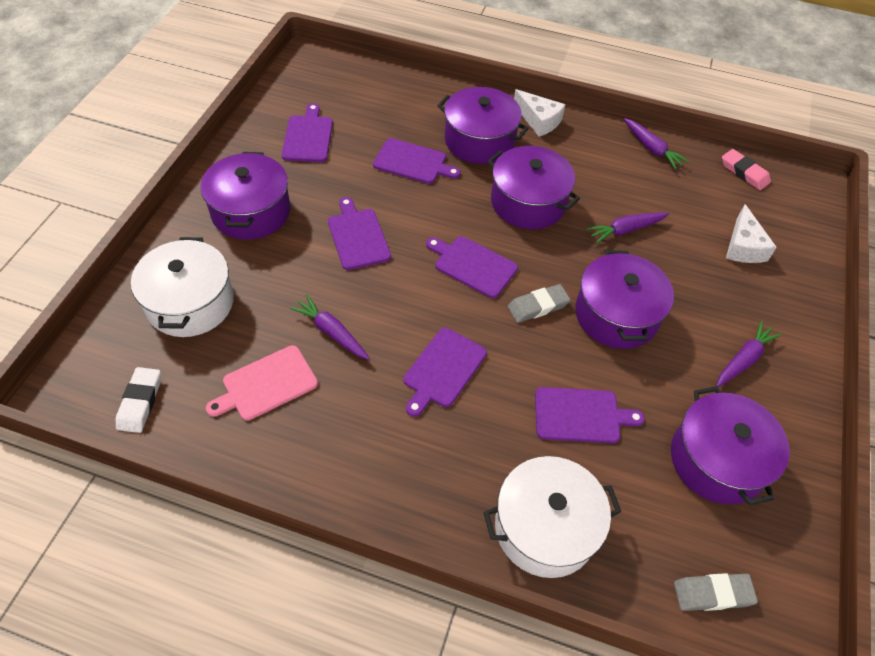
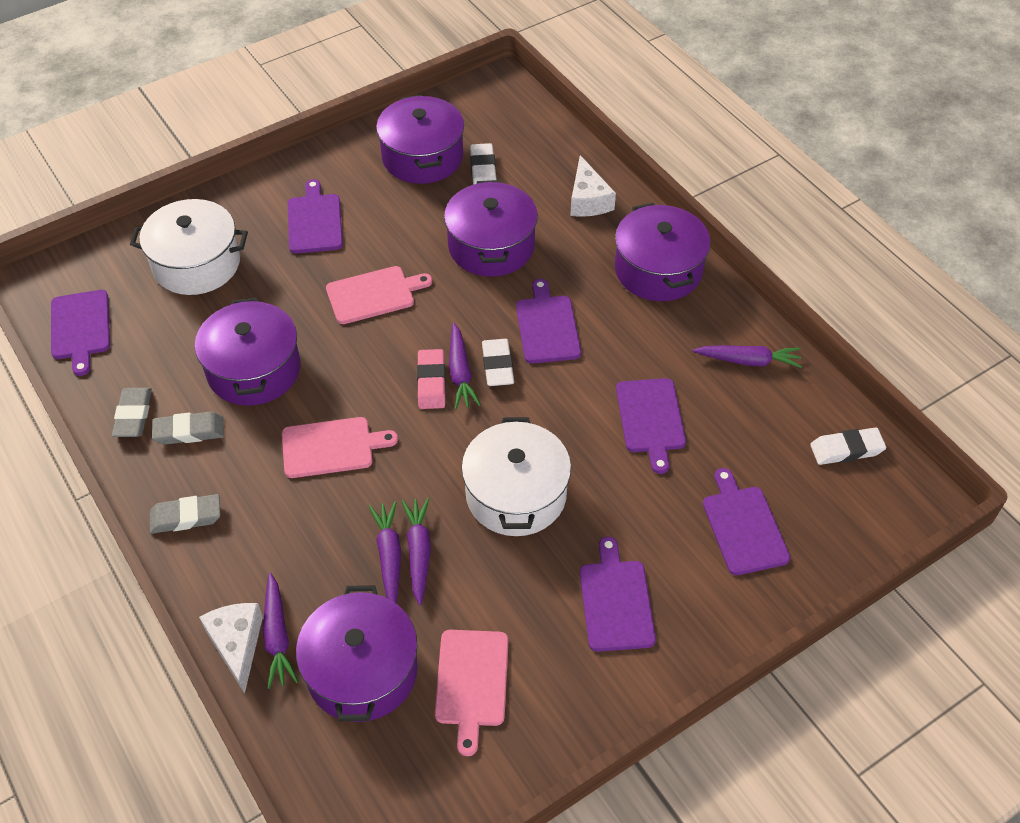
grey eraser: [508,284,571,323] [674,573,758,611] = 2 -> [112,388,152,437] [150,494,220,534] [152,412,224,445] = 3
pink cutting board: [206,345,318,421] = 1 -> [282,417,398,478] [326,266,432,324] [435,630,508,756] = 3
purple carrot: [290,295,370,360] [586,213,669,244] [624,118,689,169] [717,321,782,387] = 4 -> [263,573,298,689] [369,501,401,603] [402,498,431,605] [449,323,481,409] [692,345,802,368] = 5
white eraser: [116,367,161,433] = 1 -> [470,143,497,185] [482,339,514,386] [810,427,886,465] = 3

